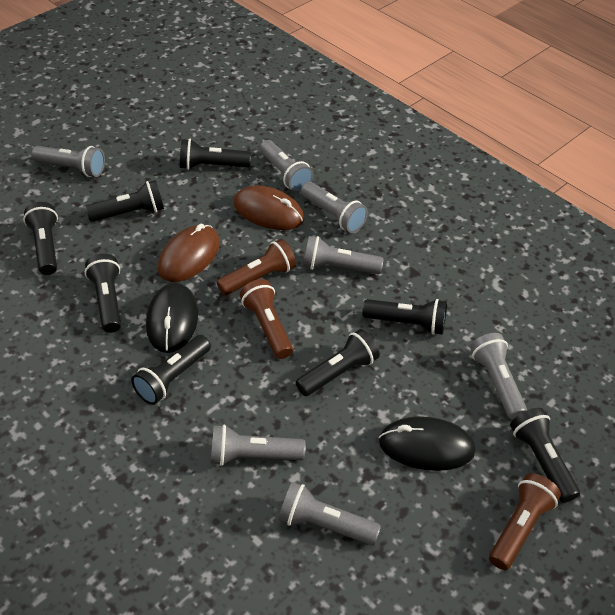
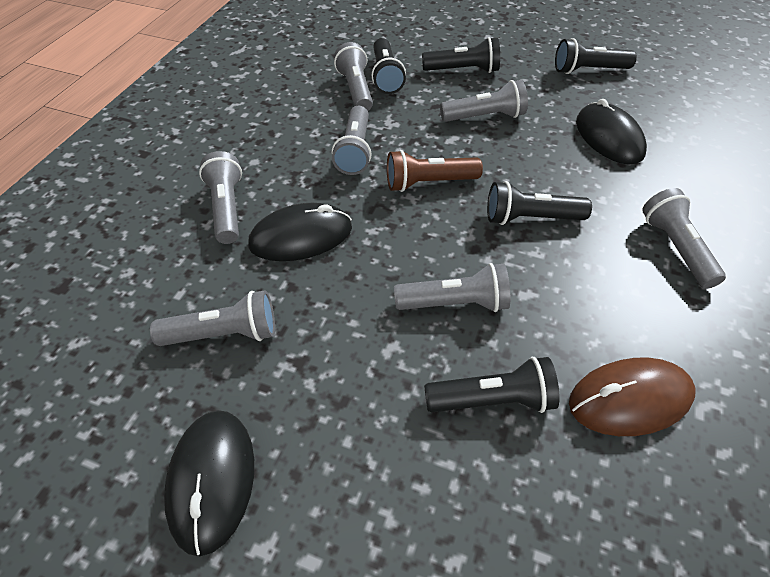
black flashlight: [23,202,58,275] [85,254,121,333] [86,180,164,222] [131,335,211,405] [180,139,251,170] [296,329,380,396] [362,299,447,335] [510,408,580,503] = 8 -> [372,38,406,94] [422,37,500,73] [424,357,560,413] [487,181,592,225] [555,38,637,74] = 5
black mouse: [146,283,198,353] [379,416,476,471] = 2 -> [164,410,254,556] [248,203,352,261] [576,99,647,164] = 3
brown flashlight: [217,239,296,296] [240,279,293,359] [489,473,561,570] = 3 -> [387,150,483,192] = 1
brown mouse: [158,224,220,282] [233,185,304,230] = 2 -> [569,358,696,436] = 1

